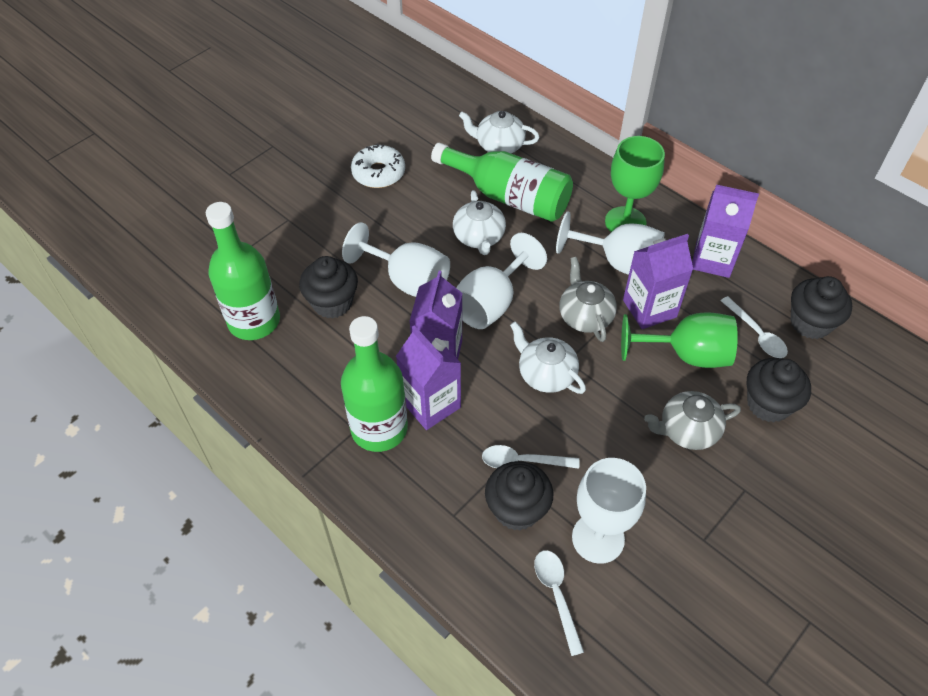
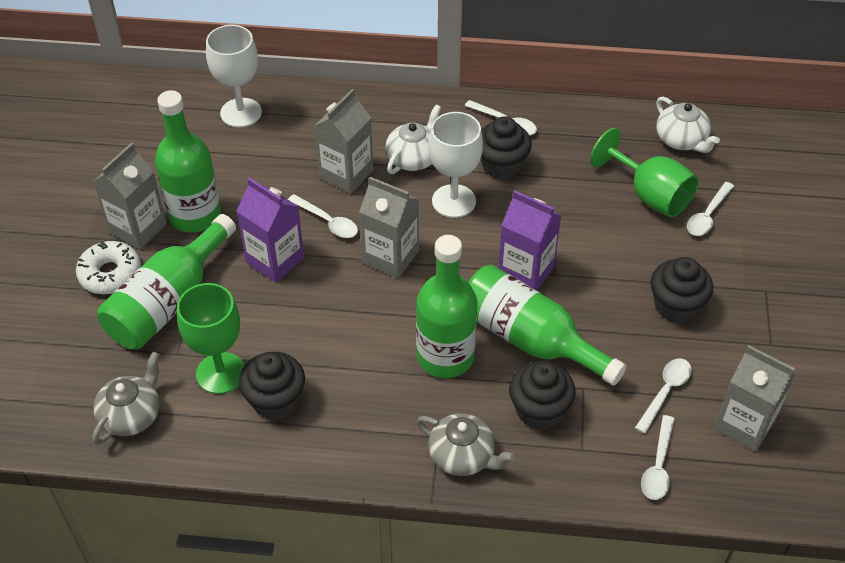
green bottle: [206,202,280,340] [341,316,408,452] [431,142,573,222] = 3 -> [98,214,236,349] [155,90,221,232] [416,235,477,378] [468,265,626,386] = 4
grey carton: none = 0 -> [93,143,167,249] [314,89,373,194] [359,177,419,279] [714,345,796,452] = 4
purple carton: [396,325,461,430] [409,271,462,359] [623,234,693,329] [692,185,759,278] = 4 -> [236,178,304,283] [498,190,561,290] = 2
white goblet: [342,222,450,297] [456,233,547,329] [556,211,665,275] [572,458,646,564] = 4 -> [206,25,262,128] [428,112,483,218] = 2
white spoon: [482,445,579,469] [534,550,584,656] [721,296,788,358] = 3 -> [288,194,358,238] [465,100,537,135] [635,358,692,434] [641,415,675,500] [687,182,734,236] = 5
white teapot: [453,190,506,255] [459,111,539,153] [510,321,586,394] = 3 -> [385,105,441,174] [656,97,720,153] = 2

